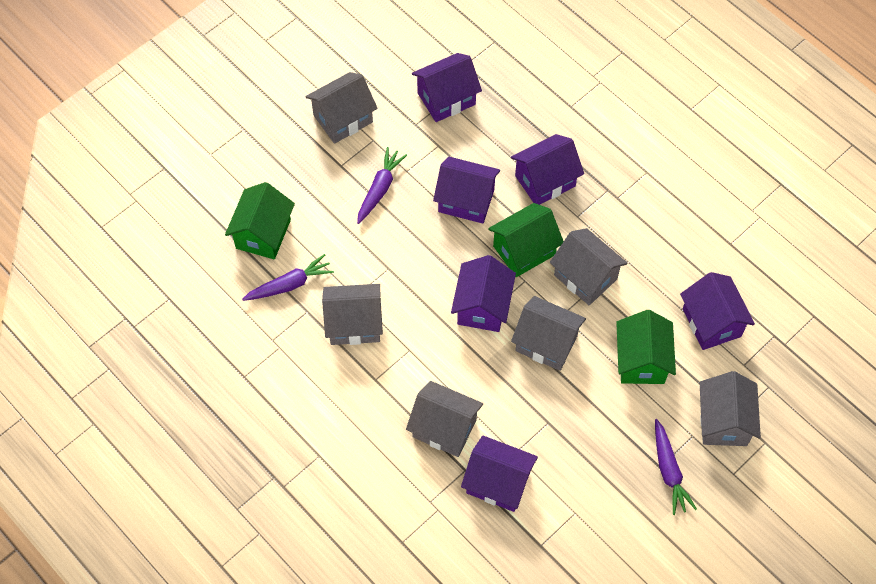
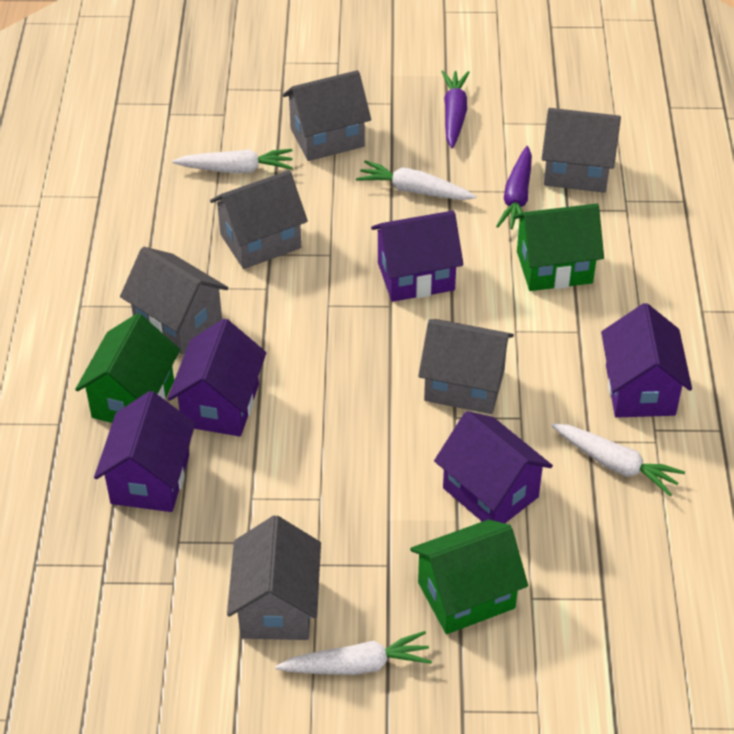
purple carrot: [242,254,334,301] [357,147,407,224] [655,419,697,515] = 3 -> [441,70,470,149] [496,146,532,229] = 2
purple house: [412,53,482,122] [433,157,500,224] [451,255,516,332] [461,436,538,512] [511,134,584,205] [680,272,755,350] = 6 -> [94,391,195,512] [167,319,266,437] [371,211,463,302] [434,411,553,523] [601,303,692,418] = 5
white carrot: none = 0 -> [172,149,293,173] [275,631,432,675] [356,160,476,200] [551,423,685,496] = 4

